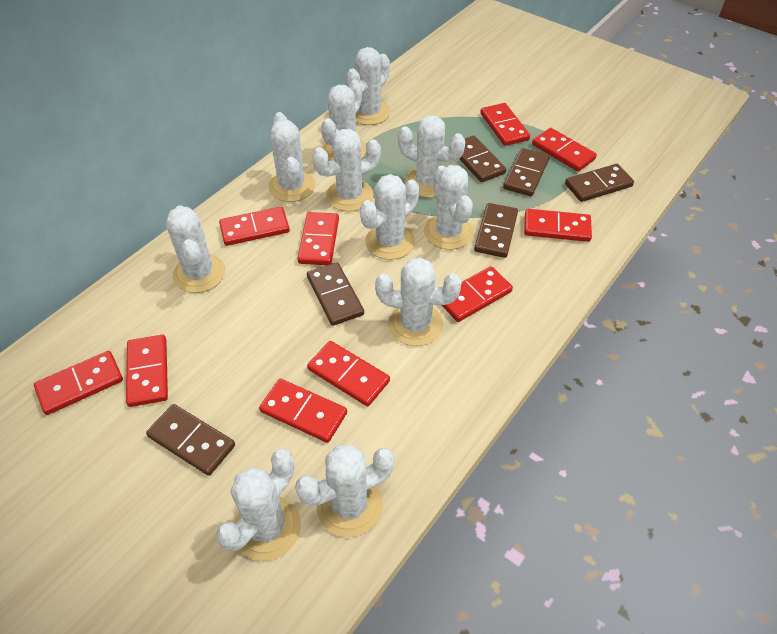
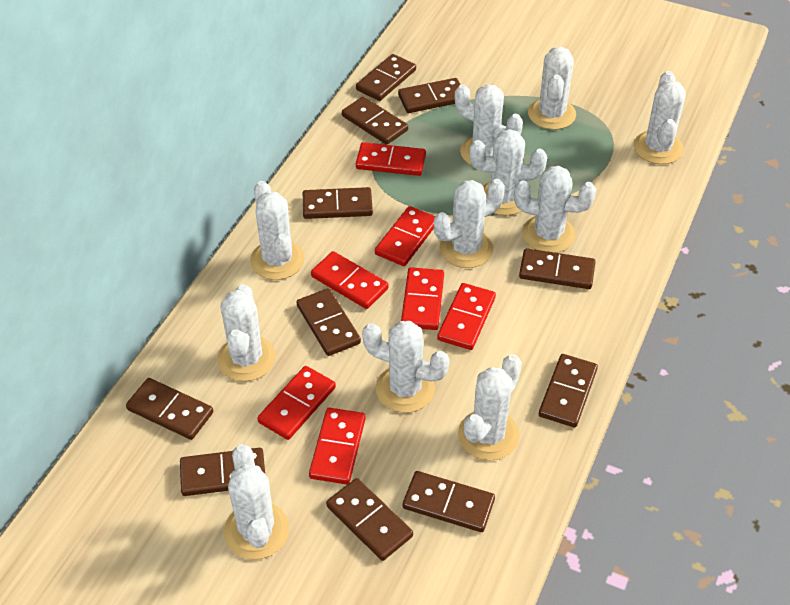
brown domino: [146,404,235,476] [307,262,364,326] [460,136,506,182] [474,203,518,258] [503,148,549,196] [565,164,634,202] = 6 -> [126,378,213,440] [180,448,265,496] [297,288,361,356] [303,187,373,219] [326,478,413,561] [342,97,408,145] [356,54,416,101] [398,78,461,113] [403,471,495,532] [519,248,596,289] [539,354,598,427] = 11
red domino: [34,351,123,415] [126,335,168,407] [219,207,290,246] [259,379,347,443] [297,212,339,265] [307,341,390,406] [441,266,513,322] [480,103,530,146] [524,209,592,242] [532,128,597,171] = 10 -> [257,366,336,440] [309,408,365,485] [311,251,389,309] [356,142,426,176] [375,206,436,266] [401,267,444,330] [437,283,496,350] = 7

